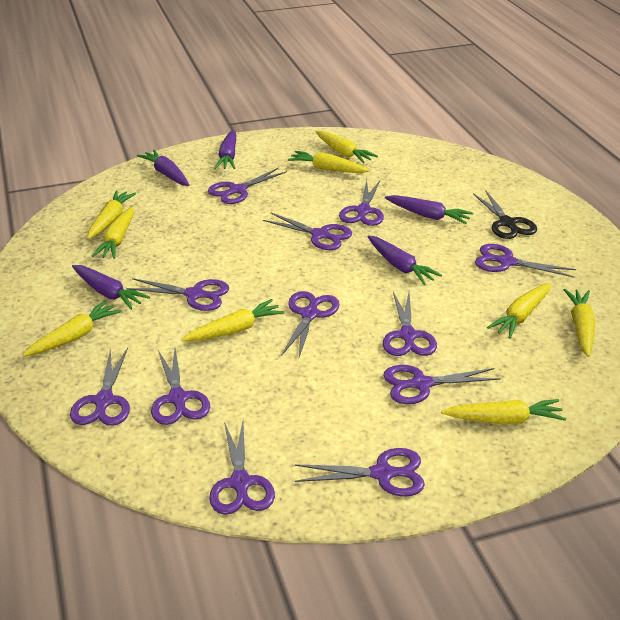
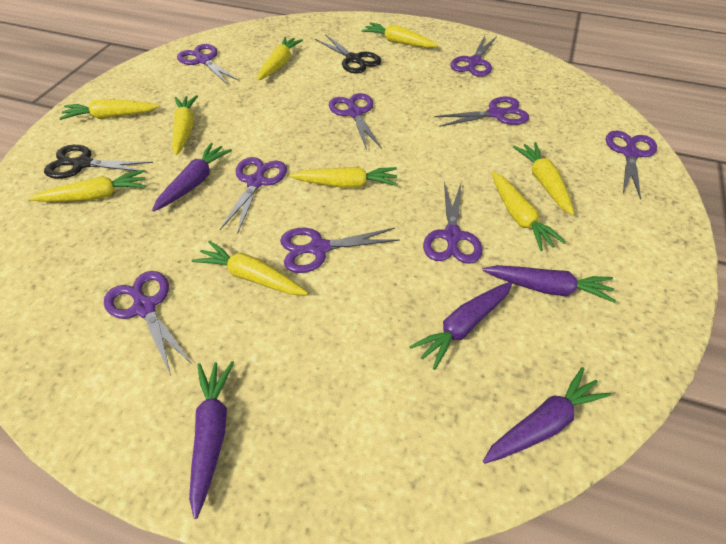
black scissors: [473,191,537,239] = 1 -> [44,145,153,179] [315,34,381,74] = 2
purple scissors: [70,348,130,426] [126,278,229,311] [151,348,210,425] [208,168,287,204] [209,421,275,515] [263,212,352,250] [282,291,340,357] [295,448,425,497] [339,181,384,226] [383,292,437,356] [383,365,501,404] [475,244,576,277] = 12 -> [104,271,192,375] [177,44,239,84] [220,157,287,234] [280,228,400,273] [329,93,382,150] [423,182,482,264] [434,96,529,127] [450,35,497,77] [606,131,657,199] = 9

